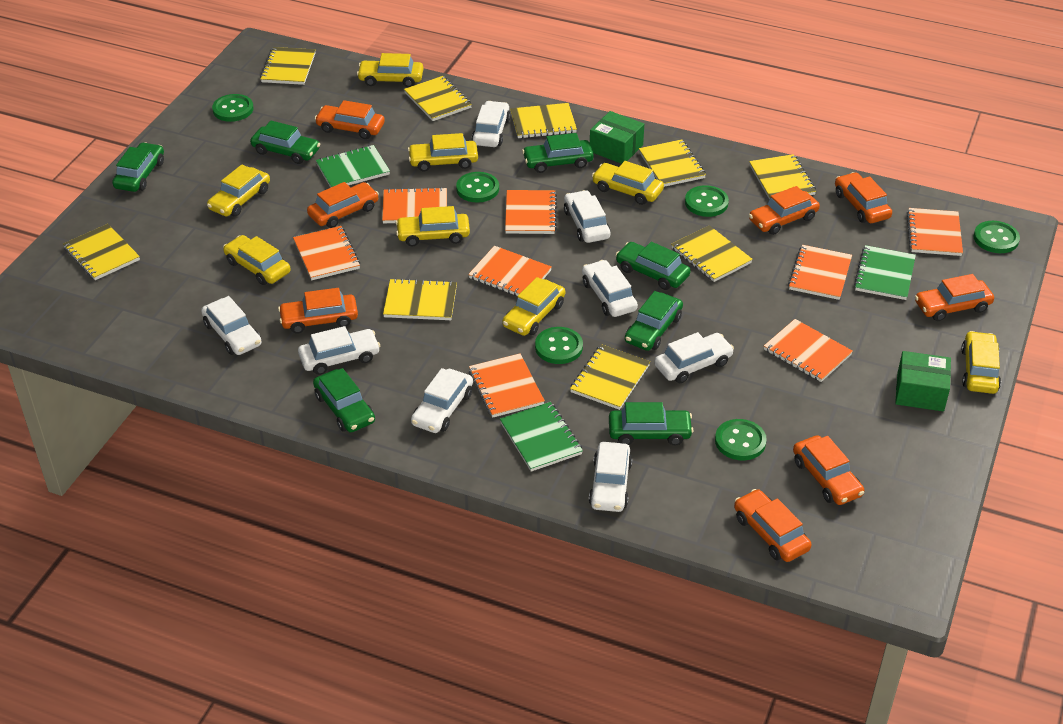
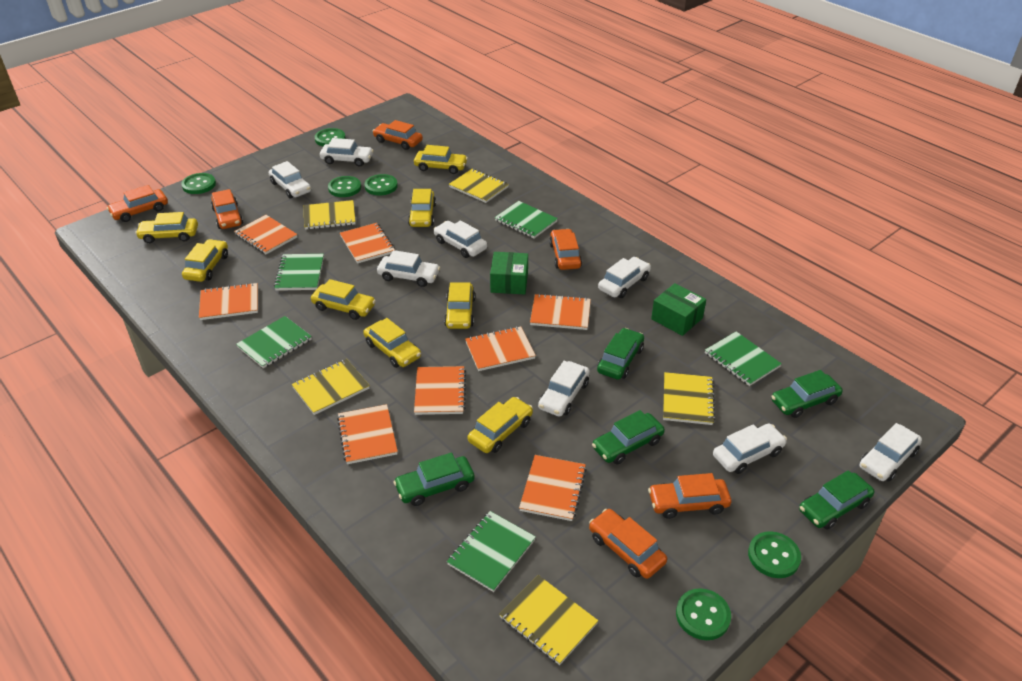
green car: [112,142,164,192] [250,121,320,164] [313,368,375,432] [522,133,594,173] [609,402,693,445] [616,242,691,290] [625,291,683,351] = 7 -> [393,452,475,506] [592,410,665,464] [597,328,644,380] [771,370,843,418] [799,470,874,530] = 5
green notebook: [316,145,390,188] [500,402,583,472] [854,245,916,300] = 3 -> [236,316,312,368] [274,254,324,291] [447,511,536,592] [495,201,558,239] [705,331,782,386] = 5
orange car: [278,288,358,334] [307,182,379,228] [315,100,385,139] [734,489,812,562] [749,186,820,235] [793,435,864,505] [835,172,892,223] [915,274,994,321] = 8 -> [107,185,168,222] [211,189,243,229] [373,120,423,150] [549,229,582,270] [589,509,667,579] [648,473,731,519] = 6
yellow notebook: [63,224,140,280] [260,47,316,85] [383,278,457,320] [404,76,472,121] [510,103,577,138] [570,344,650,410] [639,139,706,187] [671,225,753,282] [749,154,816,200] = 9 -> [291,359,370,415] [304,200,356,230] [449,169,509,203] [499,575,598,665] [663,372,715,425] = 5

